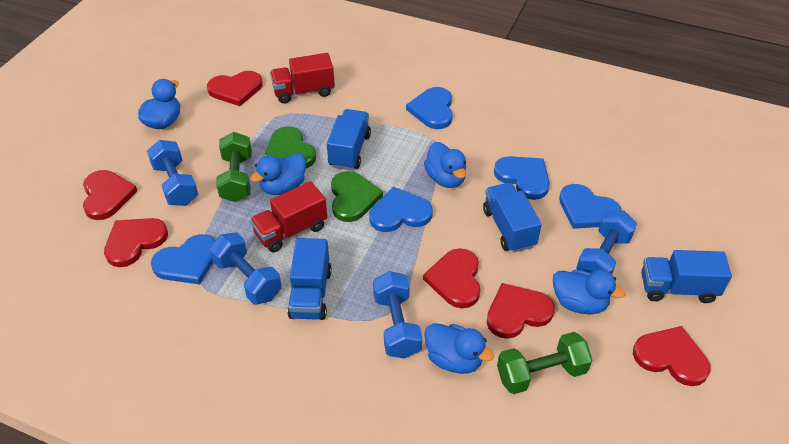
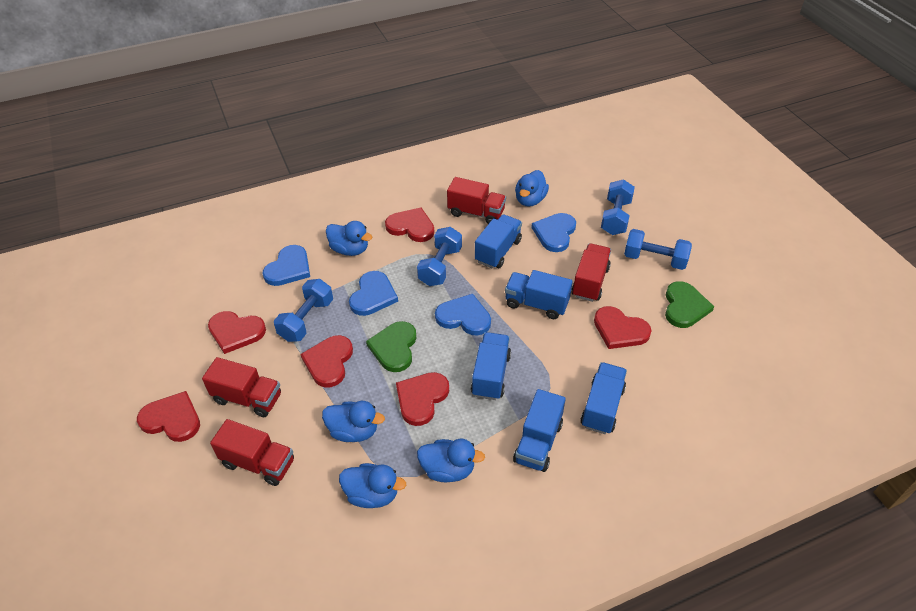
blue heart: [151,234,216,284] [369,187,433,232] [406,87,453,129] [494,156,550,200] [559,184,621,229] = 5 -> [263,245,310,286] [349,271,398,316] [435,294,491,336] [531,213,576,252] = 4
blue truck: [287,238,332,320] [327,109,371,170] [483,183,542,252] [641,250,732,303] = 4 -> [471,332,511,400] [475,214,522,269] [505,270,573,319] [513,389,566,472] [581,362,627,434] = 5
green dumbbell: [216,132,252,202] [497,332,592,394] = 2 -> none = 0
red truck: [250,181,327,252] [270,53,335,104] = 2 -> [202,357,281,417] [210,419,294,486] [447,177,506,224] [571,243,611,302] = 4

